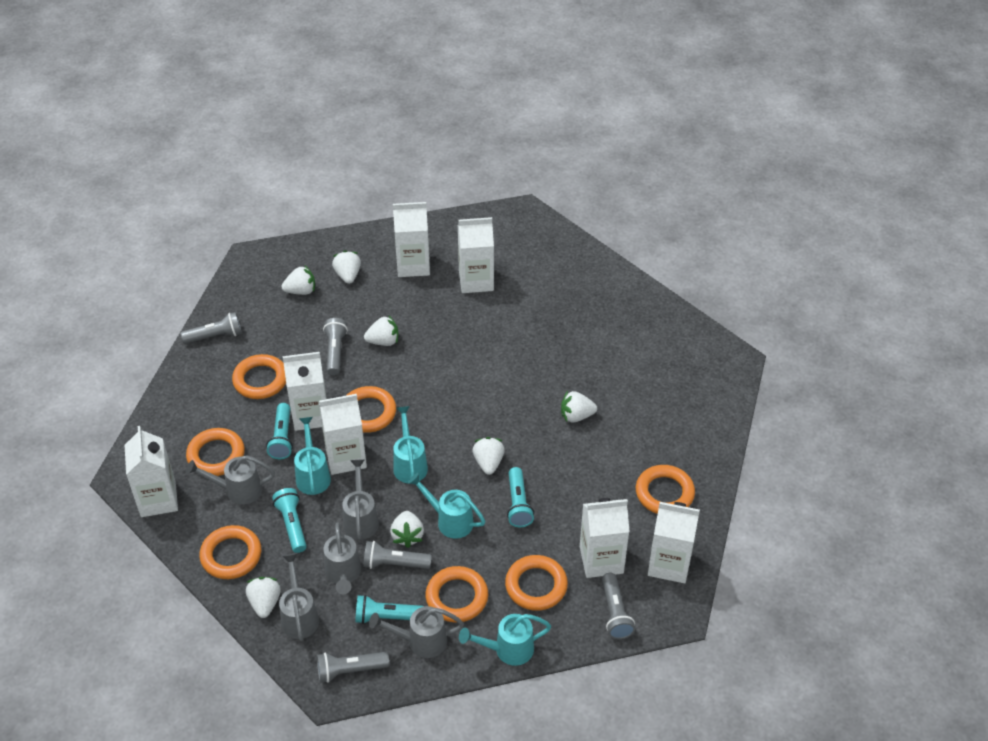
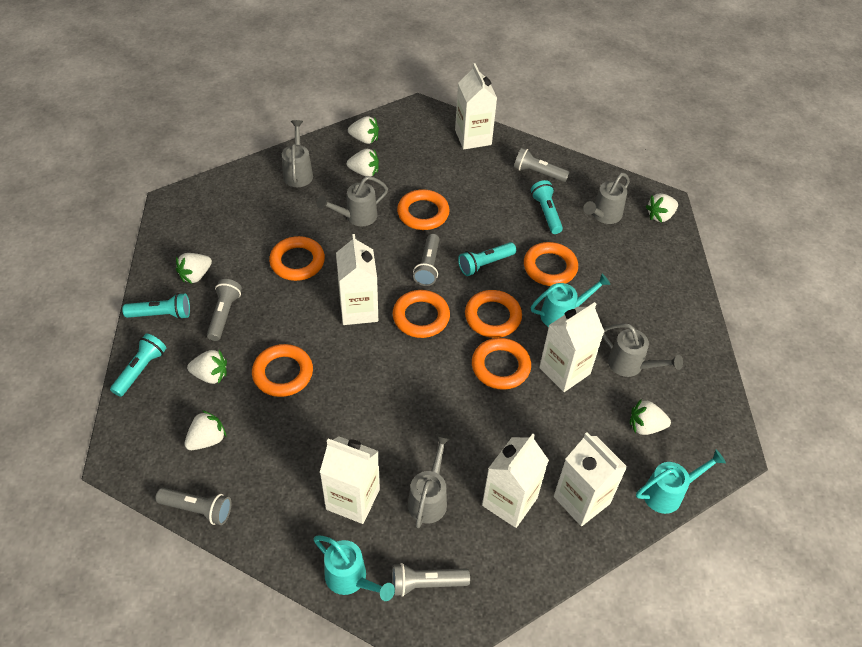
turquoise watering can: [294,417,331,495] [393,406,428,483] [408,473,486,539] [459,614,551,666] = 4 -> [313,535,395,601] [531,274,610,327] [636,450,726,514] = 3
white carton: [125,426,178,517] [283,352,327,431] [319,394,367,475] [393,202,430,277] [458,217,494,293] [580,498,630,578] [648,502,700,583] = 7 -> [320,436,380,524] [336,234,378,325] [455,63,497,149] [482,434,549,528] [539,302,605,392] [554,432,627,526] = 6

